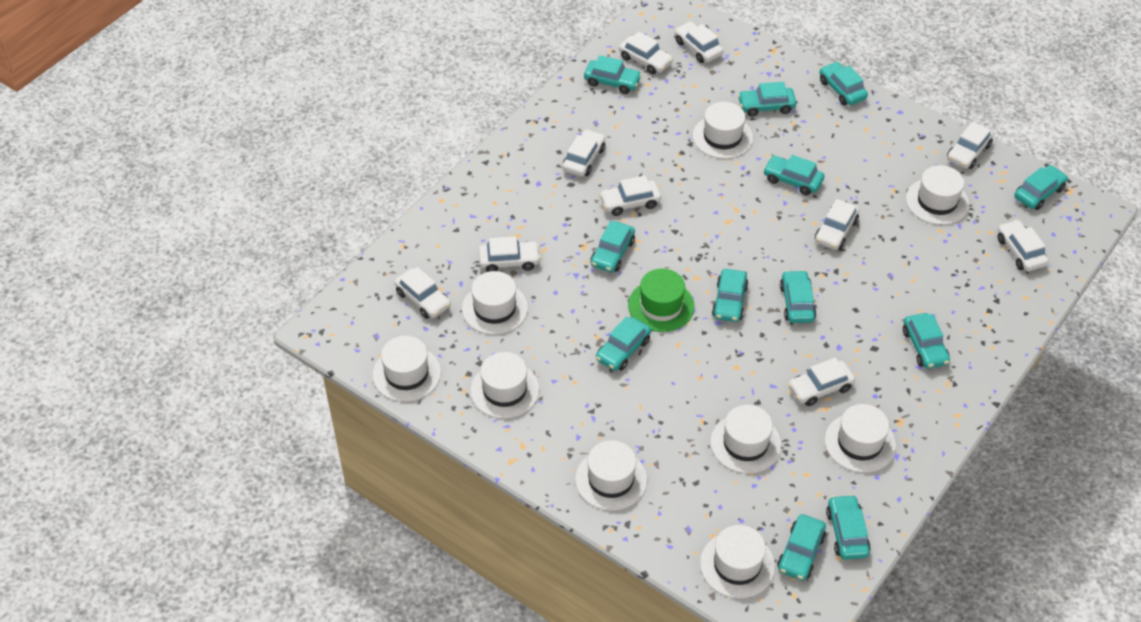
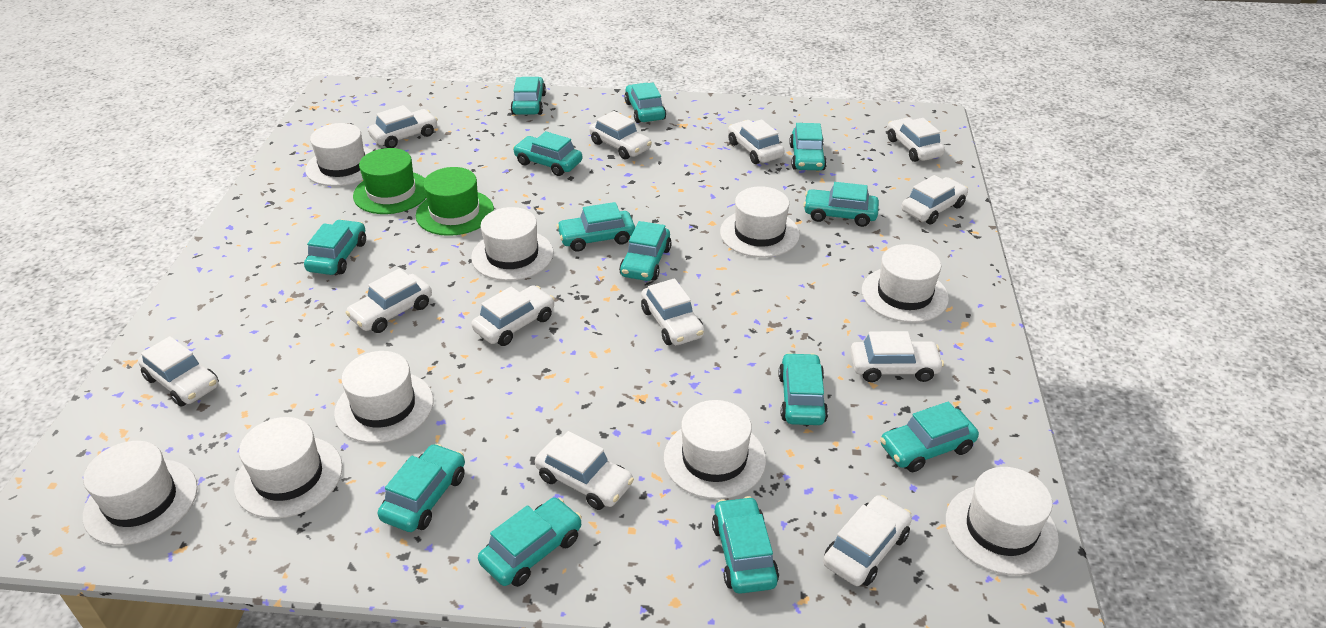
green hat: [628,269,695,332] = 1 -> [353,148,426,214] [416,167,494,236] = 2
turquoise car: [584,55,642,94] [591,221,635,273] [596,316,651,371] [712,269,748,322] [738,82,796,117] [763,155,824,195] [777,514,826,581] [780,270,816,323] [820,62,868,105] [826,494,871,560] [903,313,950,369] [1014,165,1068,210] = 12 -> [304,219,366,275] [378,444,465,532] [478,497,582,587] [510,77,546,115] [513,131,582,176] [556,202,635,252] [619,221,672,281] [624,83,666,123] [712,496,779,594] [778,353,828,425] [789,123,827,170] [803,182,879,227] [880,402,979,472] = 13
white car: [394,267,451,319] [478,236,541,272] [562,129,605,177] [599,176,661,216] [619,32,673,75] [675,22,724,63] [788,358,855,406] [815,199,859,250] [947,122,994,169] [997,220,1049,272] = 10 -> [138,336,219,407] [346,268,432,333] [368,105,438,148] [471,285,555,346] [535,431,634,510] [589,111,652,159] [641,278,705,345] [728,119,785,164] [823,495,912,586] [850,331,944,382] [887,118,945,162] [902,175,968,224] = 12

